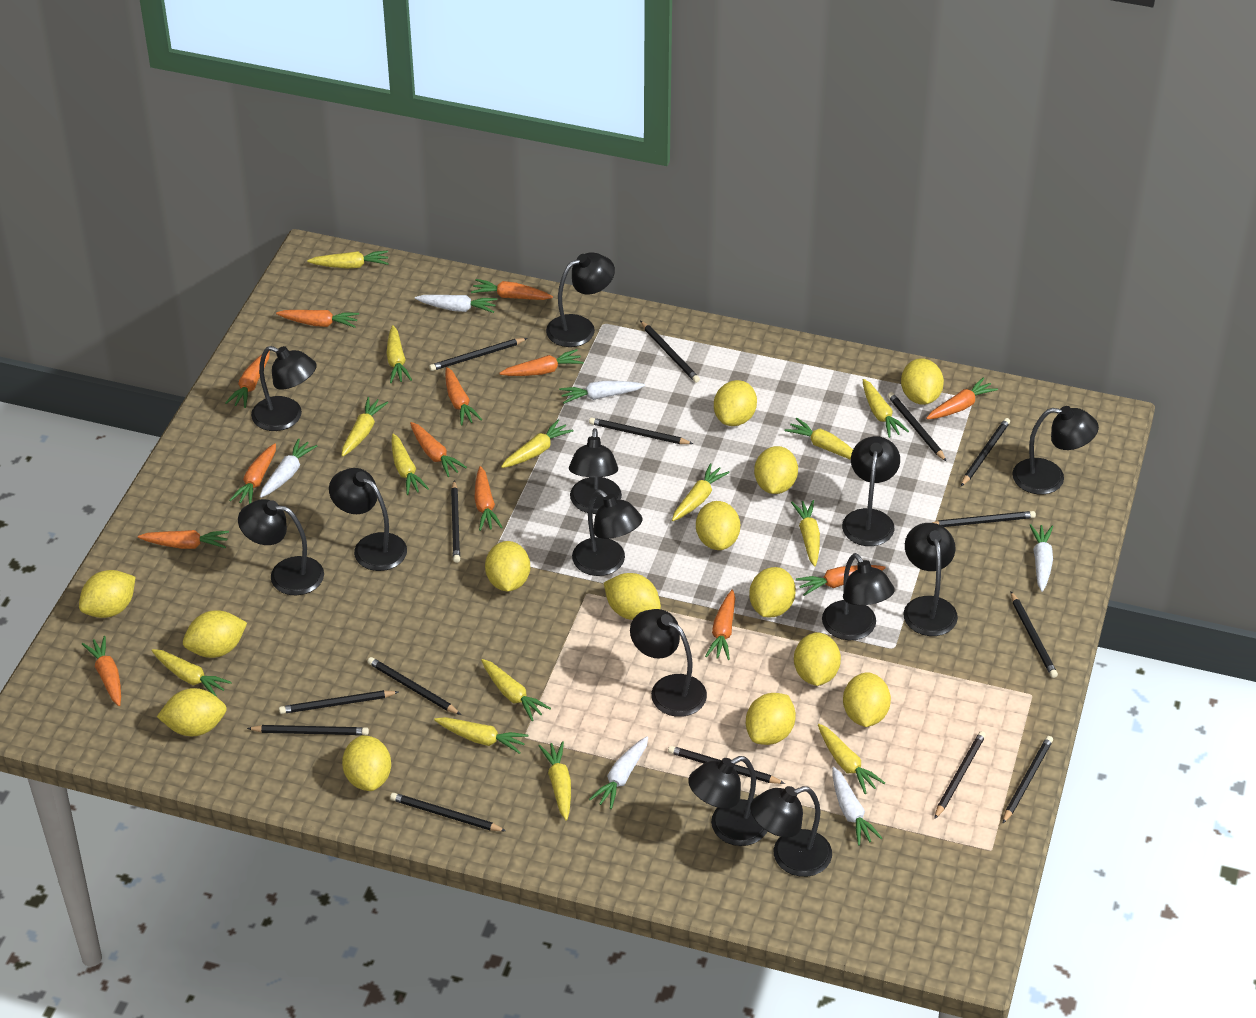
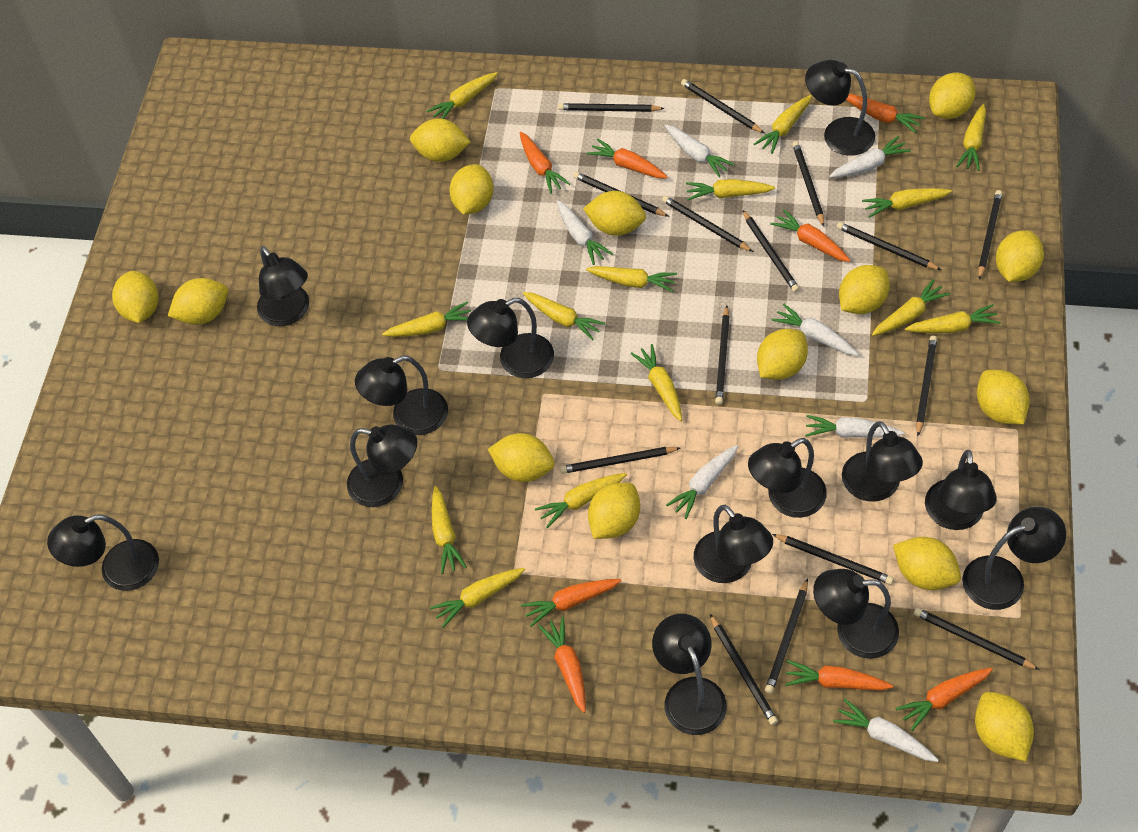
orange carrot: [82,636,121,706] [138,530,229,549] [225,351,270,408] [229,443,276,504] [276,310,359,328] [410,422,467,477] [445,367,482,426] [471,279,553,300] [474,466,502,531] [499,349,584,376] [705,590,735,660] [796,565,886,596] [926,377,998,420] = 13 -> [520,132,570,194] [521,579,621,627] [538,617,586,713] [587,138,667,178] [770,209,850,262] [785,660,893,690] [846,94,925,133] [896,668,993,731] = 8
white carrot: [260,438,317,498] [415,295,497,313] [559,381,645,404] [589,736,648,809] [832,767,882,846] [1030,524,1053,592] = 6 -> [557,201,613,265] [665,125,735,178] [666,445,738,519] [771,304,858,356] [805,415,904,438] [829,136,911,178] [833,699,938,762] = 7

